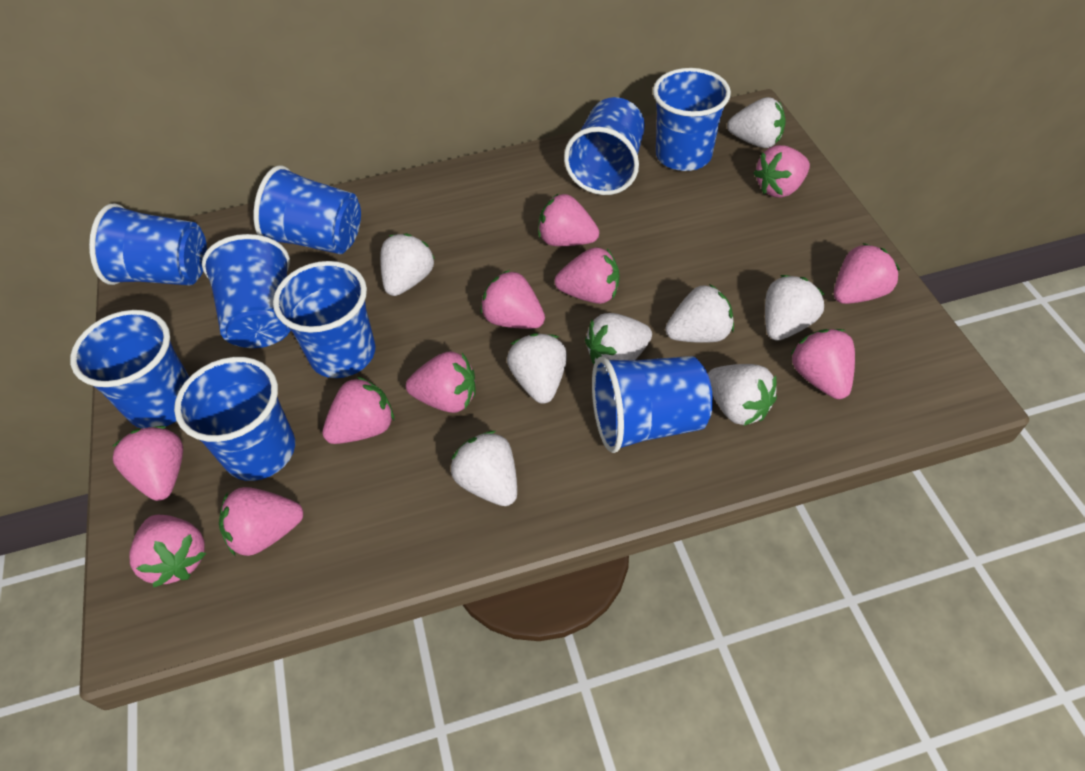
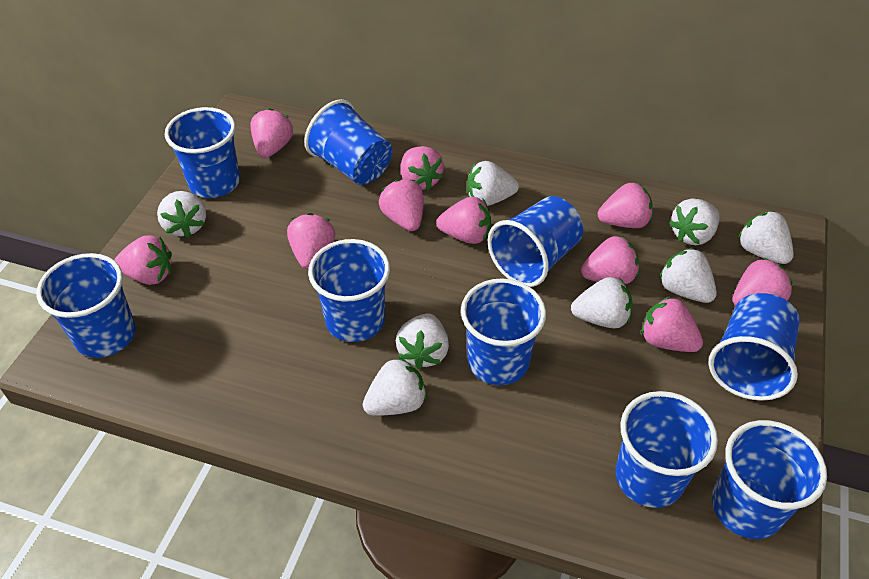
pink strawberry: [113,426,183,501] [129,515,206,588] [219,487,303,556] [322,376,394,444] [406,351,476,413] [480,270,545,329] [538,193,599,246] [555,248,620,304] [754,145,810,198] [790,329,855,399] [834,243,900,304] = 11 -> [114,236,172,285] [250,108,293,158] [287,213,335,269] [379,179,424,231] [401,146,444,191] [436,197,491,244] [581,235,639,284] [598,183,653,228] [641,296,703,352] [732,258,793,306] = 10

